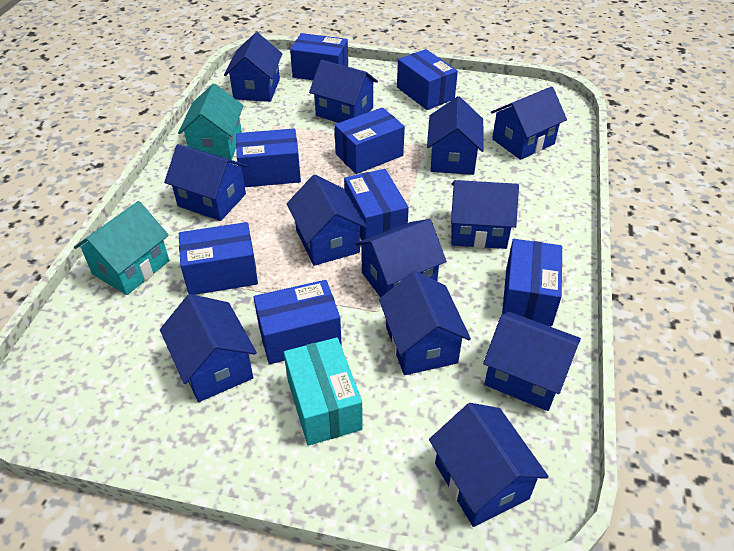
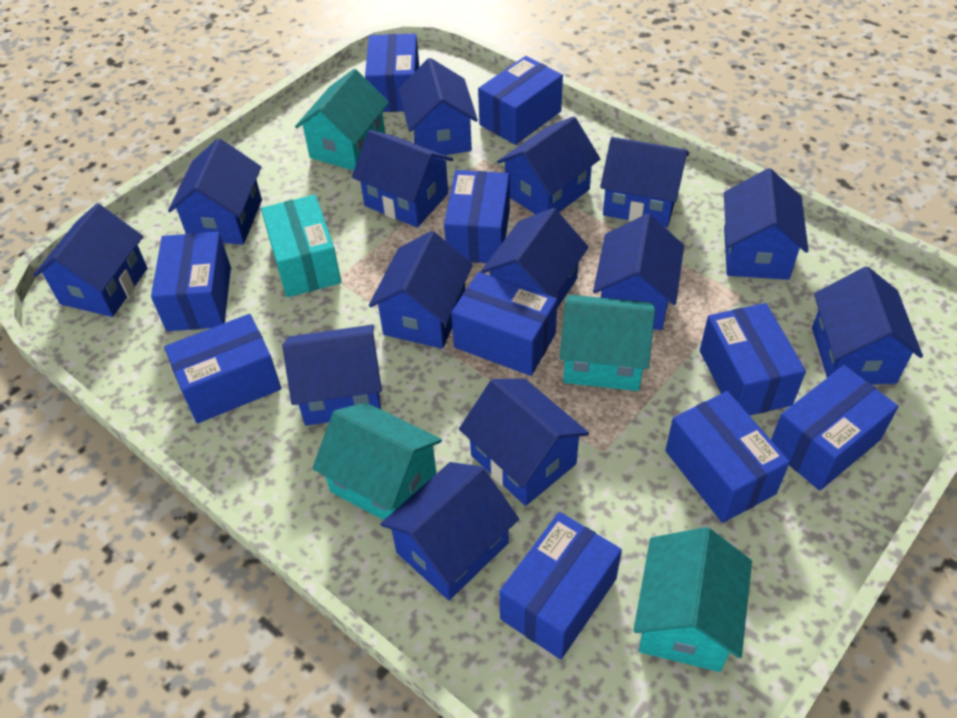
blue box: [179,222,258,295] [236,128,301,187] [254,280,342,364] [290,33,348,80] [334,107,405,174] [344,169,409,240] [397,49,458,110] [502,239,562,326] = 8 -> [151,232,231,331] [164,314,281,424] [365,34,419,112] [444,170,510,263] [451,272,558,376] [478,56,563,145] [499,512,622,660] [665,391,790,523] [700,303,806,416] [771,365,899,491] = 10
blue house: [160,294,257,402] [164,144,247,221] [224,32,282,102] [287,174,367,266] [309,60,378,123] [355,219,447,298] [379,271,471,375] [427,96,484,175] [429,403,549,527] [451,180,519,249] [483,312,581,411] [491,86,567,160] = 12 -> [34,203,148,317] [168,138,262,245] [282,325,382,426] [352,130,453,228] [369,231,473,349] [380,462,519,600] [398,58,478,155] [459,379,589,506] [481,208,589,308] [497,116,600,215] [593,214,684,330] [600,137,689,227] [724,168,809,280] [812,266,923,384] = 14
turquoise house: [74,201,169,295] [178,83,243,160] = 2 -> [295,69,389,171] [312,402,442,520] [559,295,655,391] [633,527,752,672] = 4

